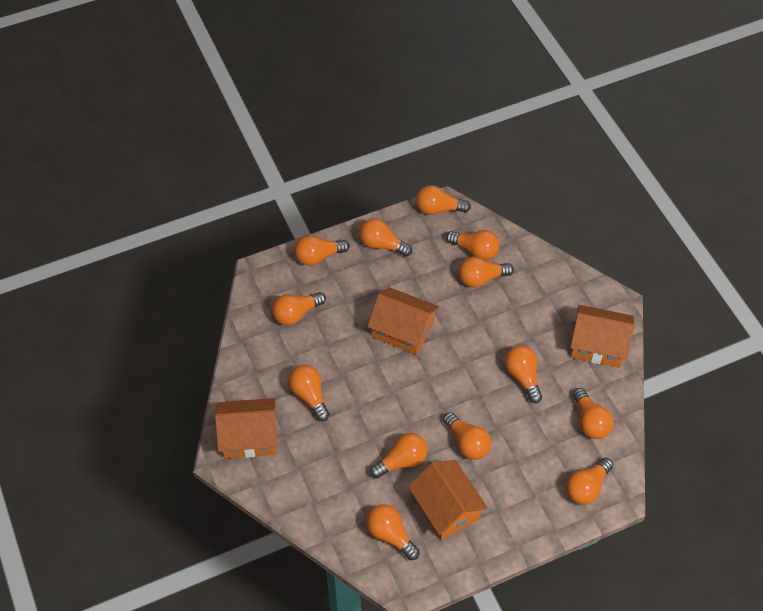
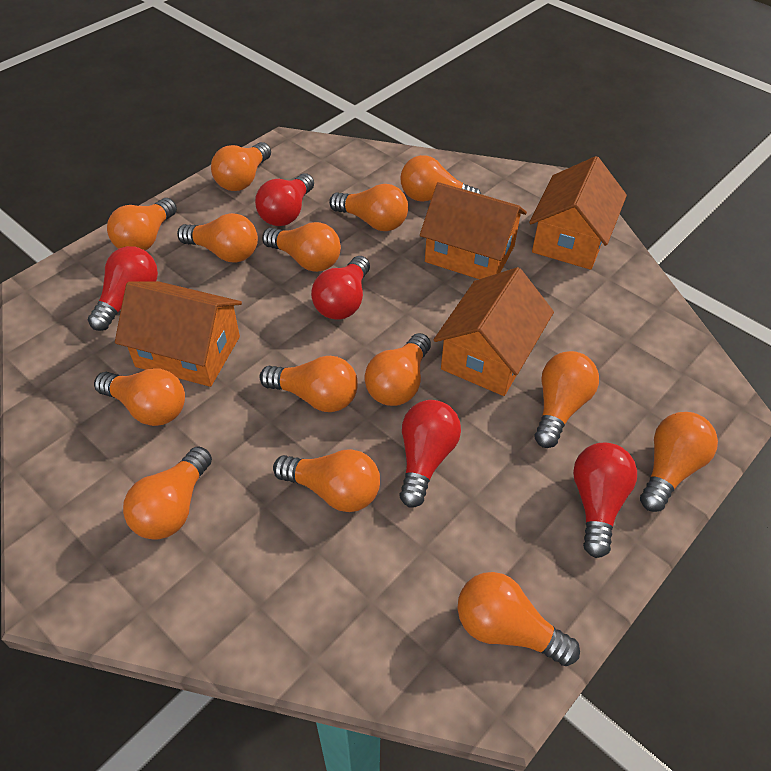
orange light bulb: [272,292,326,326] [288,365,330,421] [294,235,350,266] [359,218,412,257] [366,504,420,560] [370,433,428,478] [416,185,471,215] [443,412,491,460] [446,230,500,260] [459,257,514,287] [505,345,542,403] [566,458,613,505] [573,388,614,439] = 13 -> [94,368,185,426] [107,198,177,251] [123,446,212,540] [177,213,258,262] [211,142,271,191] [260,356,358,412] [262,222,341,272] [273,449,380,512] [329,184,408,231] [365,333,431,406] [400,155,481,202] [457,572,580,666] [535,351,599,448] [640,412,718,512] = 14
red light bulb: none = 0 -> [88,246,158,331] [255,173,314,226] [311,256,370,320] [399,400,461,507] [573,443,637,558] = 5

